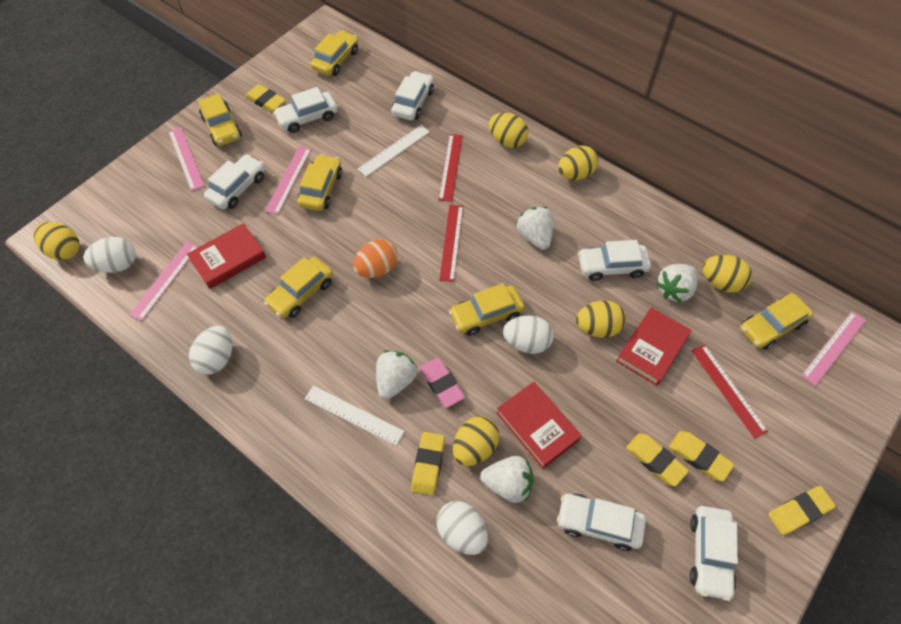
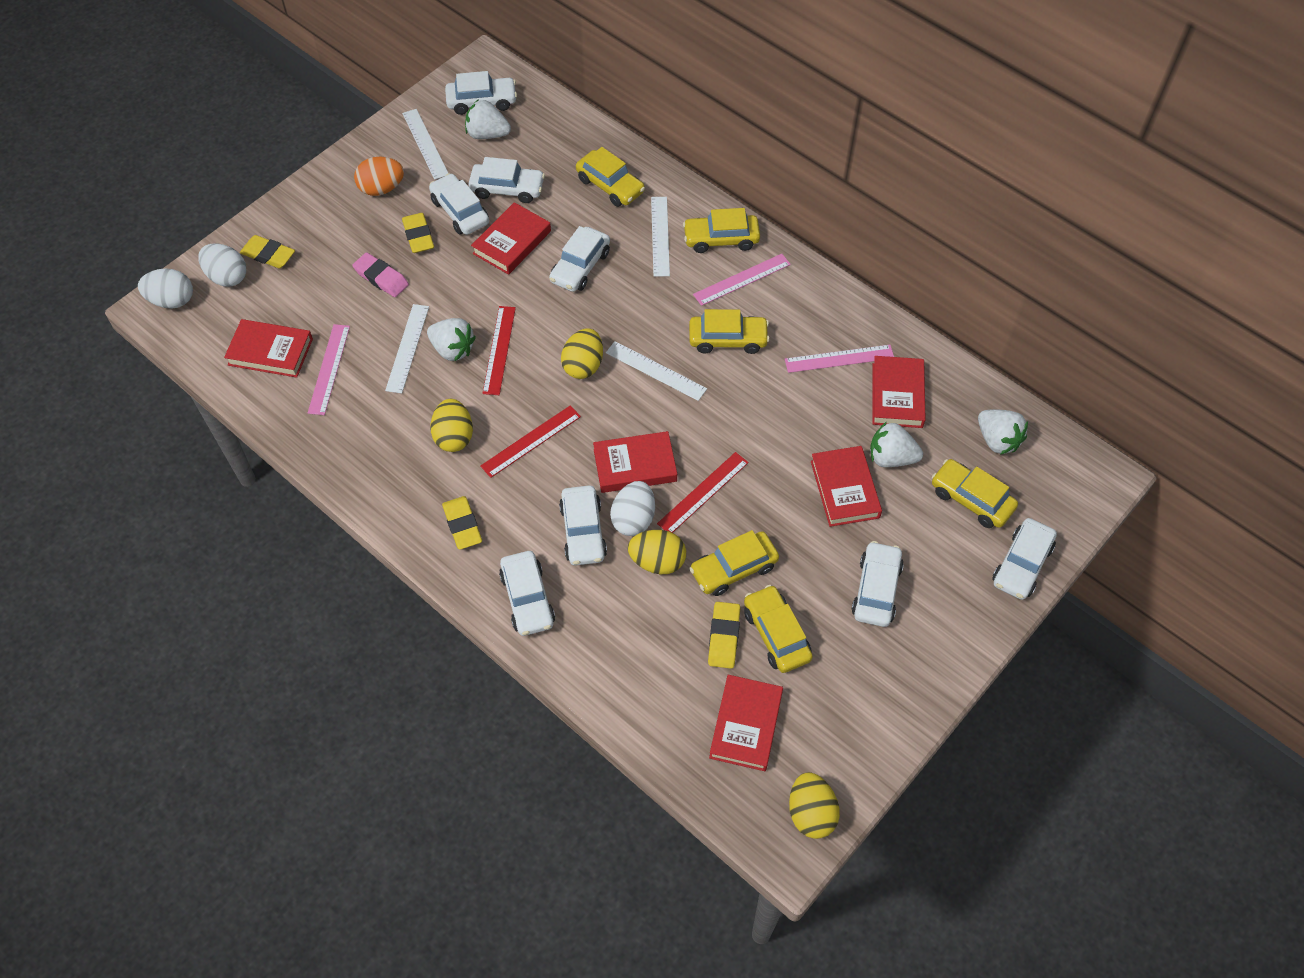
pink ruler: [129,241,199,321] [168,127,204,191] [265,146,311,215] [801,311,866,386] = 4 -> [308,324,350,415] [693,254,791,306] [785,345,894,373] = 3
red book: [187,223,266,289] [497,382,582,469] [616,307,691,386] = 3 -> [224,319,313,378] [471,202,551,275] [593,431,677,493] [709,675,783,771] [811,446,882,527] [872,356,926,428] = 6
white car: [204,154,265,209] [273,87,338,133] [391,71,434,120] [557,494,646,551] [578,240,651,281] [690,506,738,601] = 6 -> [429,173,489,235] [445,71,517,115] [468,157,545,203] [499,551,555,636] [549,226,610,292] [559,485,607,565] [852,541,904,627] [992,518,1057,600] = 8
white egg: [83,237,136,273] [189,326,232,375] [436,501,488,555] [503,315,554,354] = 4 -> [138,268,193,309] [198,244,246,287] [610,481,655,536] = 3
white ruler: [305,386,405,446] [357,125,430,177] = 2 -> [385,304,429,393] [402,109,448,180] [606,341,707,401] [651,197,670,277] = 4
yellow egg: [33,222,80,260] [453,416,499,466] [489,113,528,148] [558,146,598,180] [576,300,626,338] [702,255,752,293] = 6 -> [430,399,473,452] [561,328,603,379] [628,530,686,574] [789,772,840,839] = 4
yellow eraser: [245,84,286,112] [411,432,445,496] [626,433,689,486] [669,431,734,481] [768,486,836,535] = 5 -> [240,235,295,268] [402,213,434,253] [442,496,482,550] [708,602,741,669] = 4

